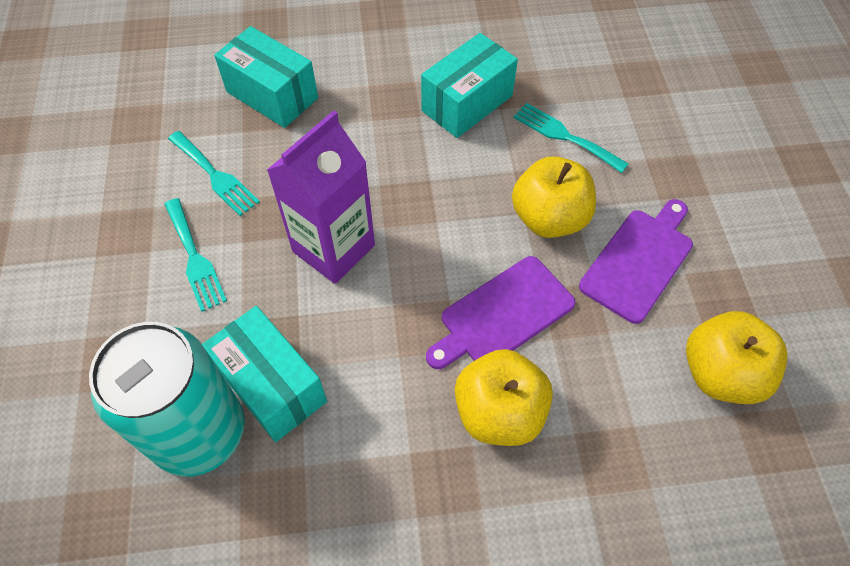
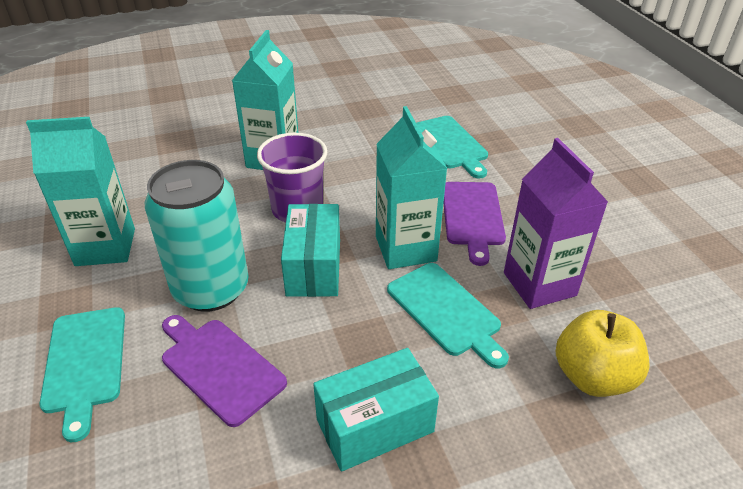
purple cup: none = 0 -> [257,132,327,222] = 1
turquoise box: [202,306,327,442] [214,26,318,128] [421,33,518,138] = 3 -> [281,204,340,297] [313,348,439,472] = 2
turquoise carton: none = 0 -> [26,117,135,266] [232,30,298,170] [376,106,448,269] = 3
turquoise cutting board: none = 0 -> [39,307,125,442] [387,263,509,368] [416,116,488,179] = 3
turquoise fork: [164,198,227,312] [168,131,260,216] [513,103,629,173] = 3 -> none = 0
yellow apple: [455,349,553,446] [512,156,596,238] [686,311,788,404] = 3 -> [556,310,650,397] = 1

